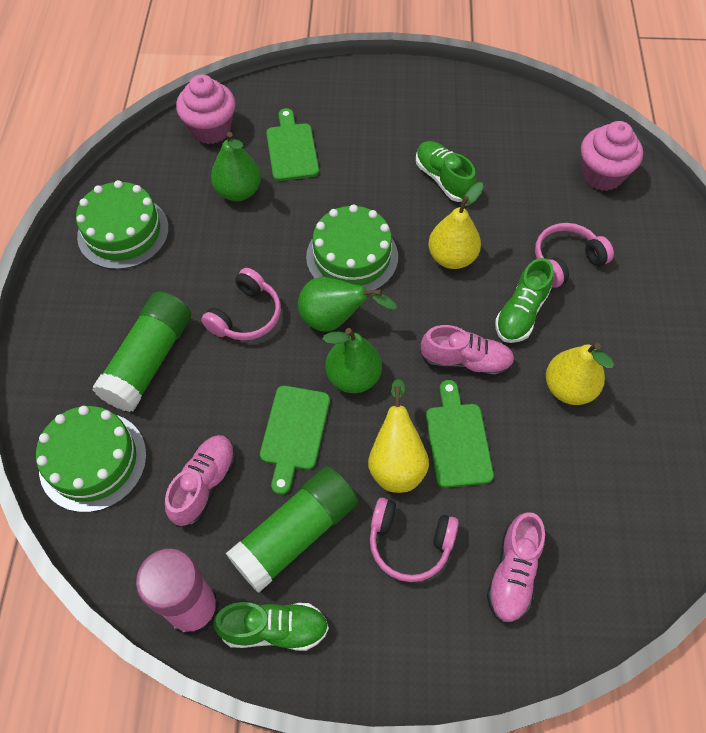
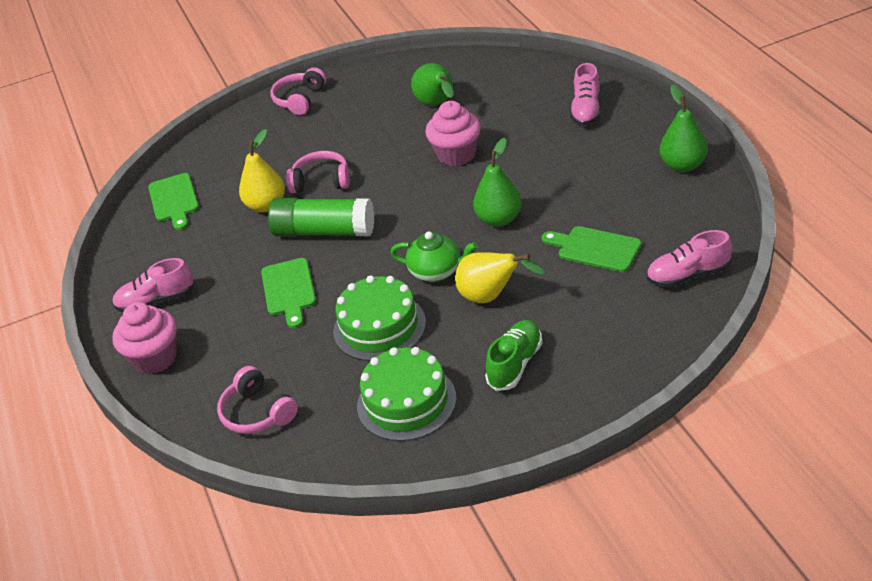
green cake: [36,406,147,512] [76,180,169,269] [306,204,398,291] = 3 -> [333,275,426,361] [357,347,456,441] = 2
green glue stick: [93,292,191,412] [226,467,358,592] = 2 -> [268,198,374,237] = 1
green shoe: [213,602,329,651] [416,141,476,202] [495,258,554,343] = 3 -> [485,320,542,391] = 1
green teapot: none = 0 -> [391,231,478,282] = 1
pink glue stick: [136,548,219,635] = 1 -> none = 0
yellow pear: [368,379,429,493] [428,182,484,269] [546,343,614,405] = 3 -> [239,129,285,212] [455,252,545,303] = 2

